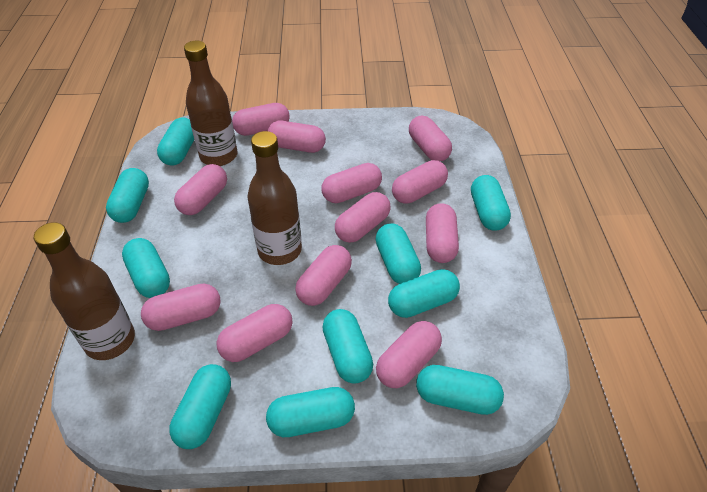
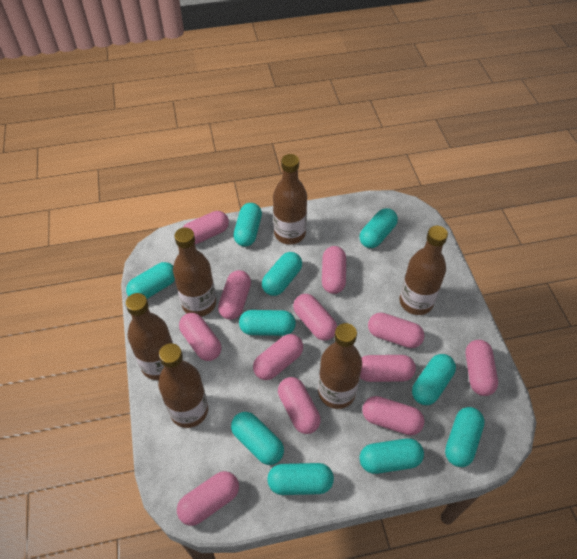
brown bottle: [34,222,135,360] [184,41,238,166] [247,131,302,265] = 3 -> [125,293,173,380] [158,343,208,428] [173,227,216,316] [273,154,307,244] [318,323,362,409] [400,226,448,315] = 6

